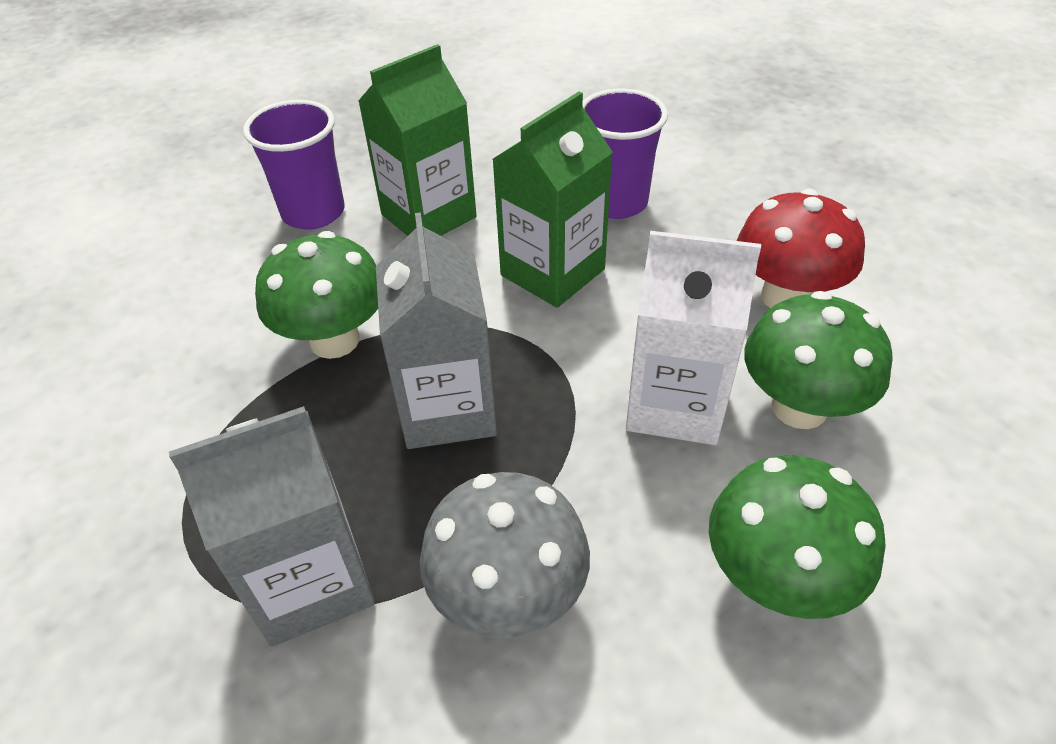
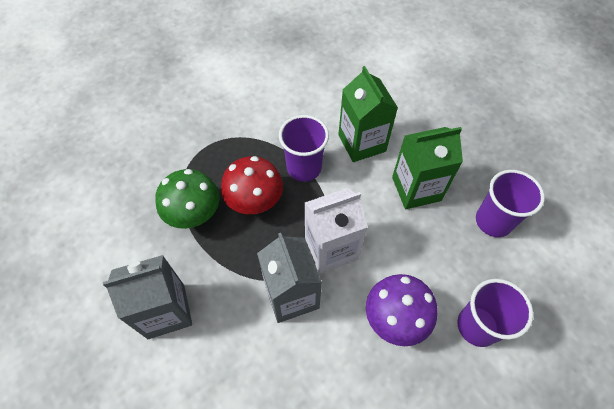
green mushroom: [255,231,378,359] [709,456,885,619] [744,291,892,429] = 3 -> [155,169,220,229] = 1
grey mushroom: [420,472,590,638] = 1 -> none = 0
purple cup: [243,100,345,230] [582,88,668,219] = 2 -> [279,115,329,182] [457,279,533,347] [476,170,545,237] = 3
purple mushroom: none = 0 -> [366,274,438,346] = 1

